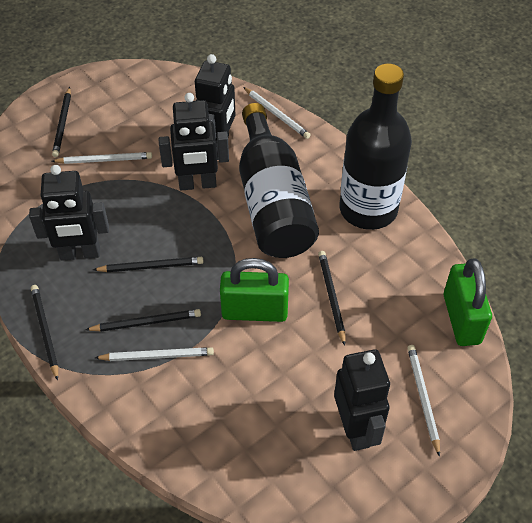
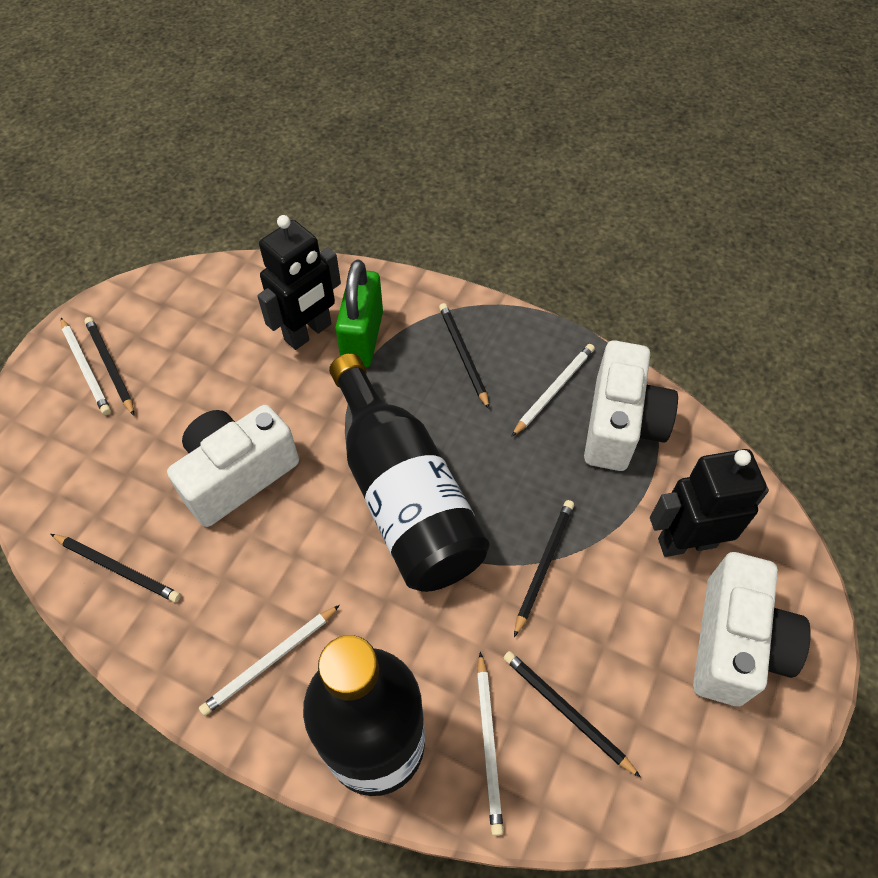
black robot: [29,165,109,261] [159,93,229,190] [195,54,235,160] [334,349,390,451] = 4 -> [257,215,341,350] [650,449,769,557] = 2
green padlock: [220,258,289,322] [444,258,492,346] = 2 -> [335,260,383,368] = 1
white camera: none = 0 -> [167,405,299,527] [584,340,678,471] [693,552,811,706] = 3

